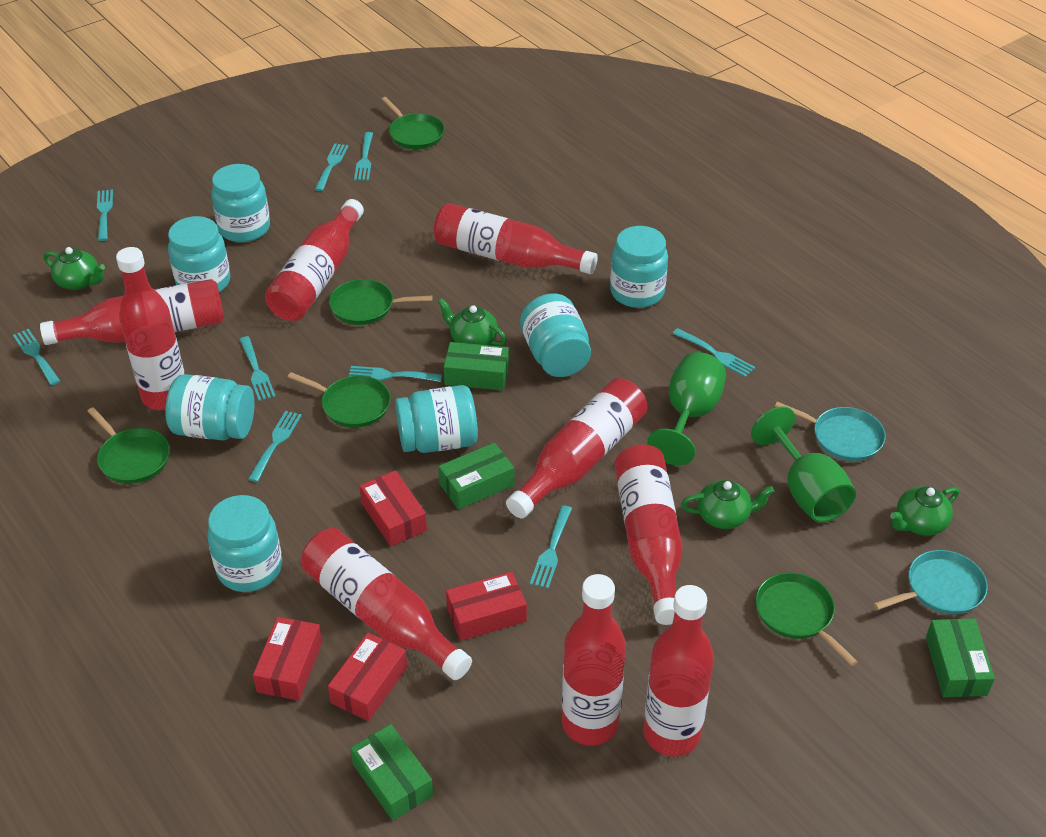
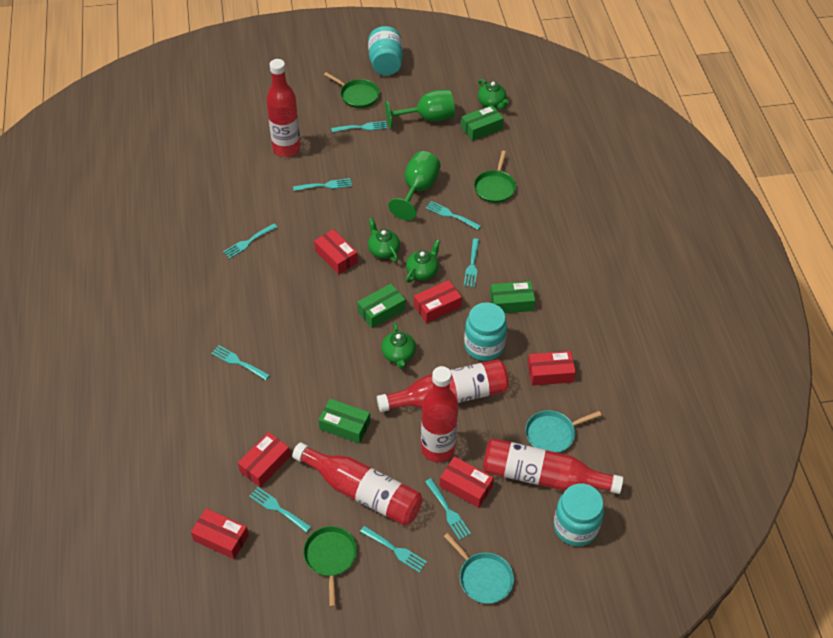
green pan: [87,407,170,484] [288,372,391,428] [329,279,432,325] [381,97,445,149] [755,572,858,666] = 5 -> [303,526,357,607] [324,72,380,108] [474,151,516,203] = 3
red bottle: [40,279,224,345] [116,247,184,410] [265,199,364,321] [301,528,472,680] [434,203,598,274] [506,378,648,518] [562,574,626,746] [615,444,683,625] [643,585,714,757] = 9 -> [266,59,301,157] [292,442,423,526] [377,359,509,412] [421,366,458,462] [483,438,623,494] = 5
red box: [253,617,322,701] [328,633,407,721] [359,470,427,546] [446,572,527,641] = 4 -> [191,508,249,559] [238,432,290,487] [314,229,358,274] [414,280,462,323] [440,456,494,508] [528,351,576,386] = 6
turquoise jar: [165,374,255,440] [168,216,230,292] [207,495,282,592] [211,164,270,243] [395,385,478,453] [520,293,591,377] [610,226,668,308] = 7 -> [368,26,403,75] [464,302,507,361] [554,484,604,546] = 3

